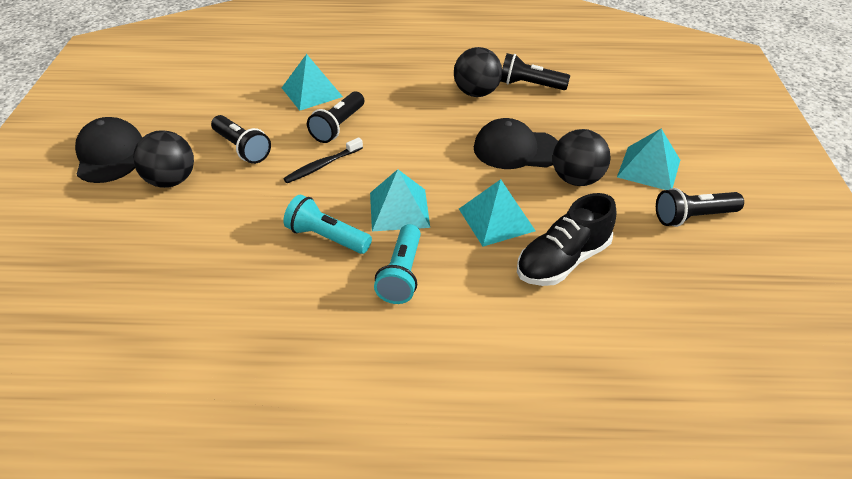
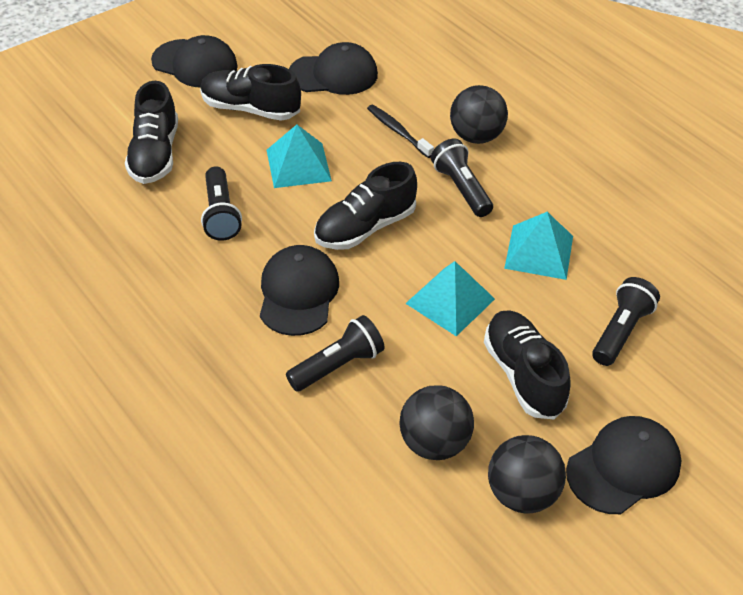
black cap: [75,117,142,183] [474,118,558,169] = 2 -> [151,35,238,87] [260,245,339,336] [289,42,378,95] [566,416,682,514] = 4
black shoe: [517,193,616,286] = 1 -> [125,81,178,184] [200,64,301,121] [314,162,417,250] [484,310,571,420] = 4
turquoise flashlight: [283,195,372,254] [374,224,421,304] = 2 -> none = 0
turquoise pyramid: [282,54,343,111] [370,169,430,231] [459,179,535,247] [617,129,680,190] = 4 -> [267,125,332,188] [405,261,495,336] [504,212,573,280] = 3

